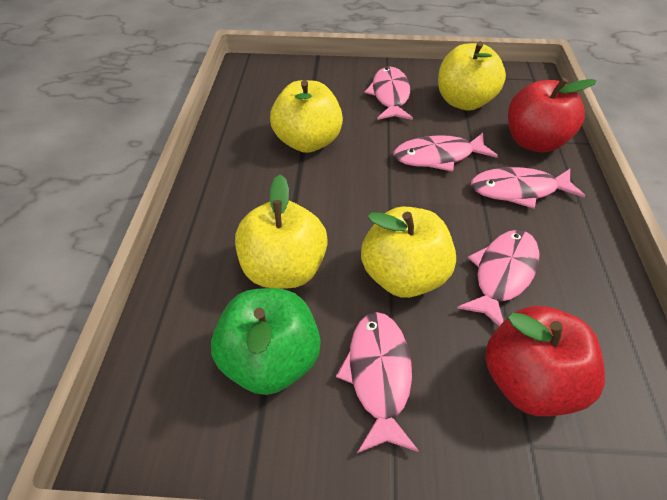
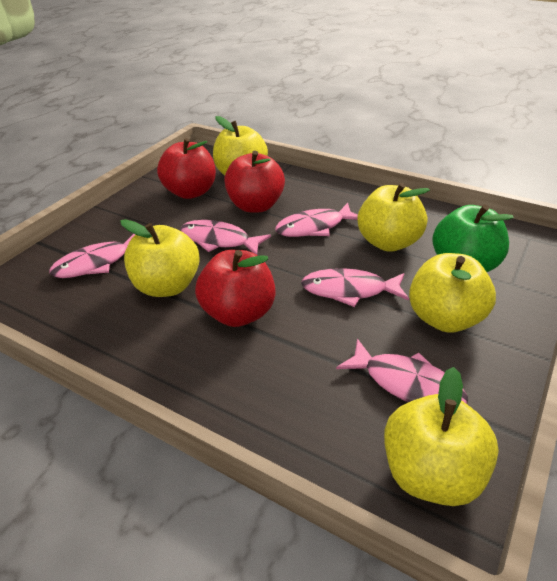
red apple: [485,306,605,416] [508,78,597,152] = 2 -> [157,138,216,199] [195,250,276,327] [224,151,285,213] = 3
yellow apple: [235,174,328,289] [270,80,343,153] [361,206,456,298] [438,41,506,111] = 4 -> [120,219,200,297] [213,116,268,176] [358,183,430,252] [384,367,499,506] [409,253,496,333] = 5

